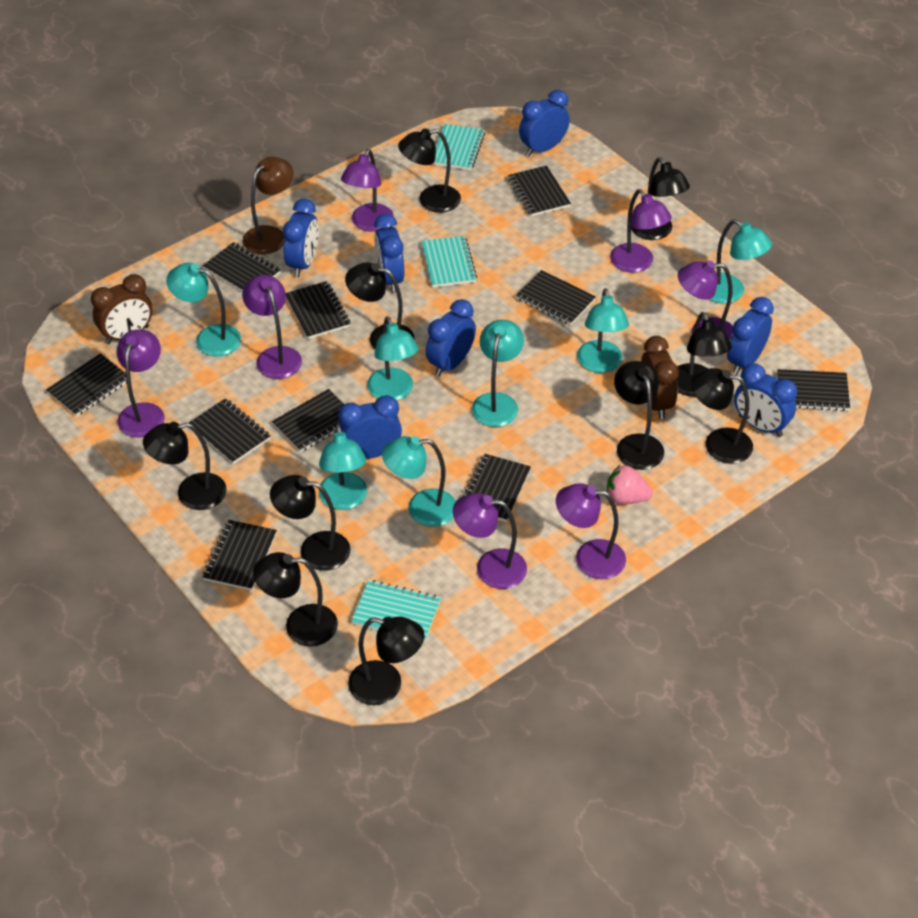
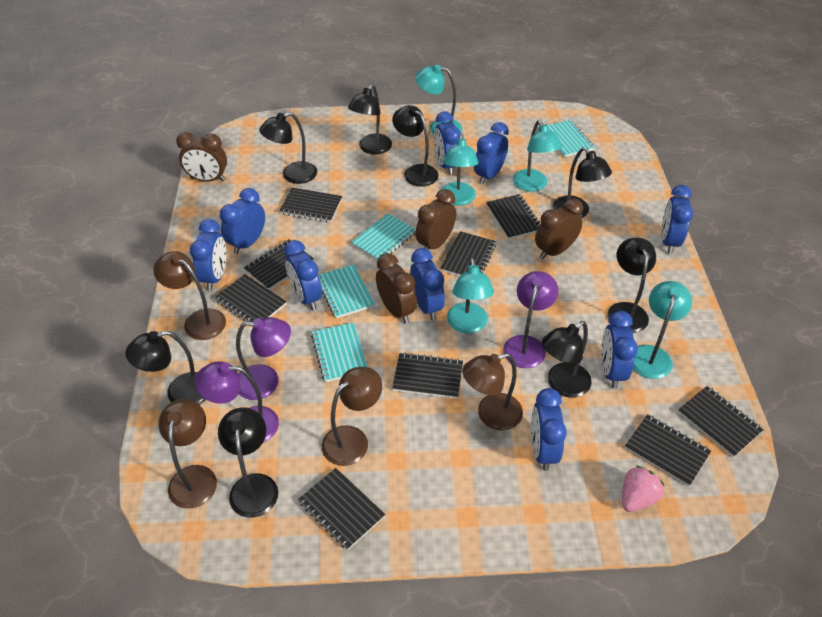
black lamp: [143,422,226,510] [253,552,338,647] [270,475,351,571] [345,262,415,349] [348,616,424,705] [398,128,461,213] [614,361,664,470] [631,157,690,240] [677,312,732,397] [691,368,753,464] = 10 -> [125,331,206,405] [218,407,278,518] [259,112,317,184] [348,84,392,155] [392,105,439,187] [542,321,592,398] [553,147,612,218] [607,238,656,333] = 8
black notebook: [46,353,127,416] [189,398,270,464] [203,242,281,292] [203,520,277,591] [272,389,344,452] [286,281,351,339] [462,454,531,522] [508,165,571,216] [516,270,596,325] [777,369,850,411] = 10 -> [215,274,287,327] [244,239,314,290] [279,188,342,223] [298,468,385,550] [392,352,463,399] [440,231,496,276] [486,194,540,240] [625,414,711,486] [678,386,764,457] = 9
blue clock: [283,199,319,277] [338,395,402,459] [374,214,404,293] [426,299,476,377] [519,90,570,156] [727,297,774,375] [734,363,797,437] = 7 -> [190,219,226,291] [220,188,265,254] [284,240,322,310] [410,248,445,320] [434,111,461,175] [474,122,509,184] [531,388,567,471] [601,311,638,389] [661,185,693,254] = 9
brown clock: [91,274,153,344] [641,336,679,419] = 2 -> [176,132,227,181] [376,253,417,324] [415,189,456,250] [535,198,583,259] = 4
brown lamp: [243,157,294,254] = 1 -> [153,251,226,340] [159,399,217,509] [322,367,382,466] [462,353,523,430] = 4
purple lamp: [116,330,165,438] [242,275,302,379] [341,149,394,232] [453,493,527,589] [556,483,626,579] [610,189,672,273] [678,260,733,340] = 7 -> [195,361,279,443] [236,317,291,400] [503,271,559,368] = 3
turquoise lamp: [166,263,241,356] [319,424,367,510] [367,316,419,401] [382,436,456,527] [472,320,524,427] [577,288,629,373] [709,219,772,304] = 7 -> [415,64,462,135] [442,134,478,206] [447,258,494,333] [513,120,562,192] [633,281,692,379] = 5
turquoise notebook: [351,580,441,642] [421,236,477,287] [432,124,485,170] = 3 -> [311,323,367,382] [318,264,375,318] [351,213,416,261] [548,120,595,157] = 4

